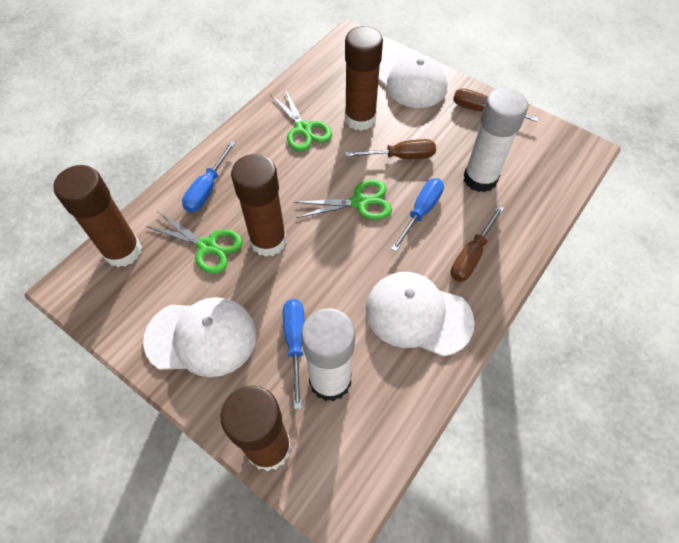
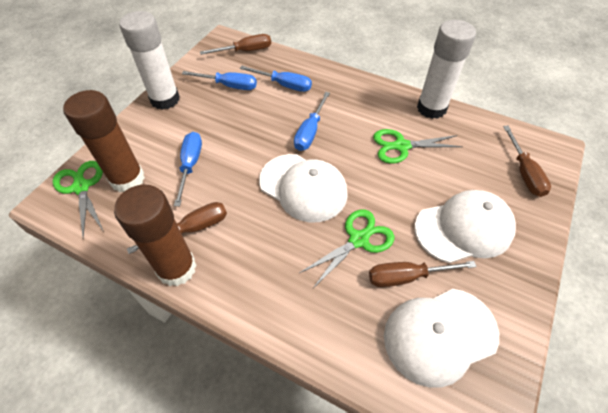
blue screwdriver: [182,141,236,212] [283,299,305,409] [391,178,444,252] = 3 -> [174,132,202,206] [182,71,257,90] [240,66,312,92] [294,92,330,151] = 4
brown glue stick: [53,165,142,267] [221,385,291,471] [231,154,287,257] [345,26,383,131] = 4 -> [63,90,145,192] [114,184,196,286] = 2
brown screwdriver: [345,139,436,159] [451,206,504,282] [453,89,539,122] = 3 -> [127,202,227,254] [200,34,271,55] [369,261,477,287] [503,126,551,197] = 4

